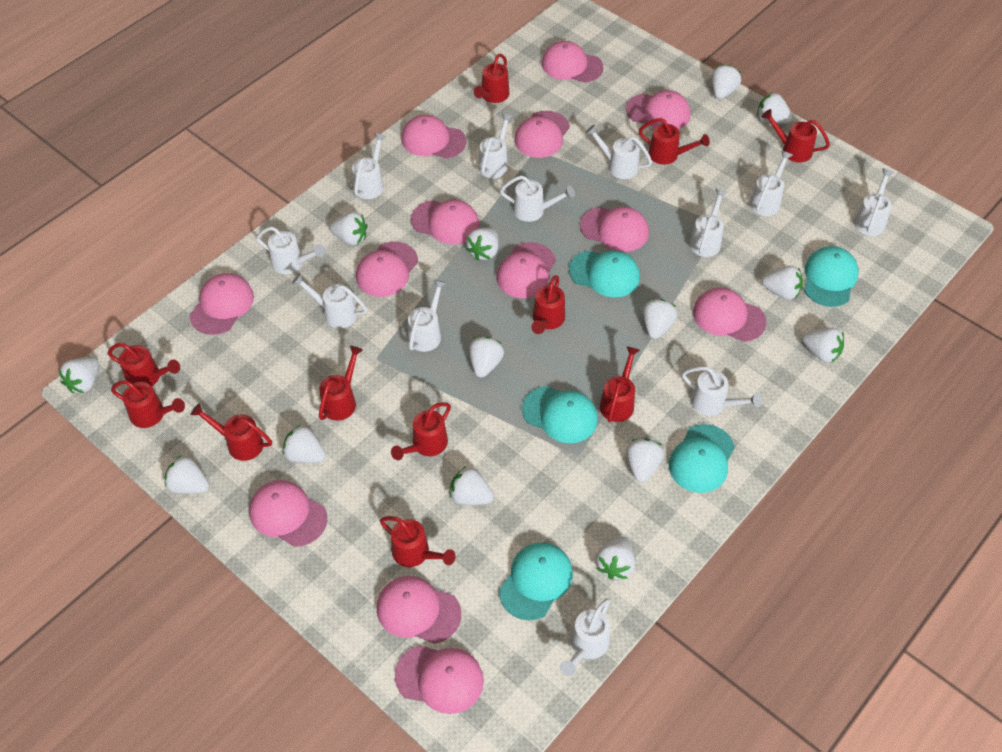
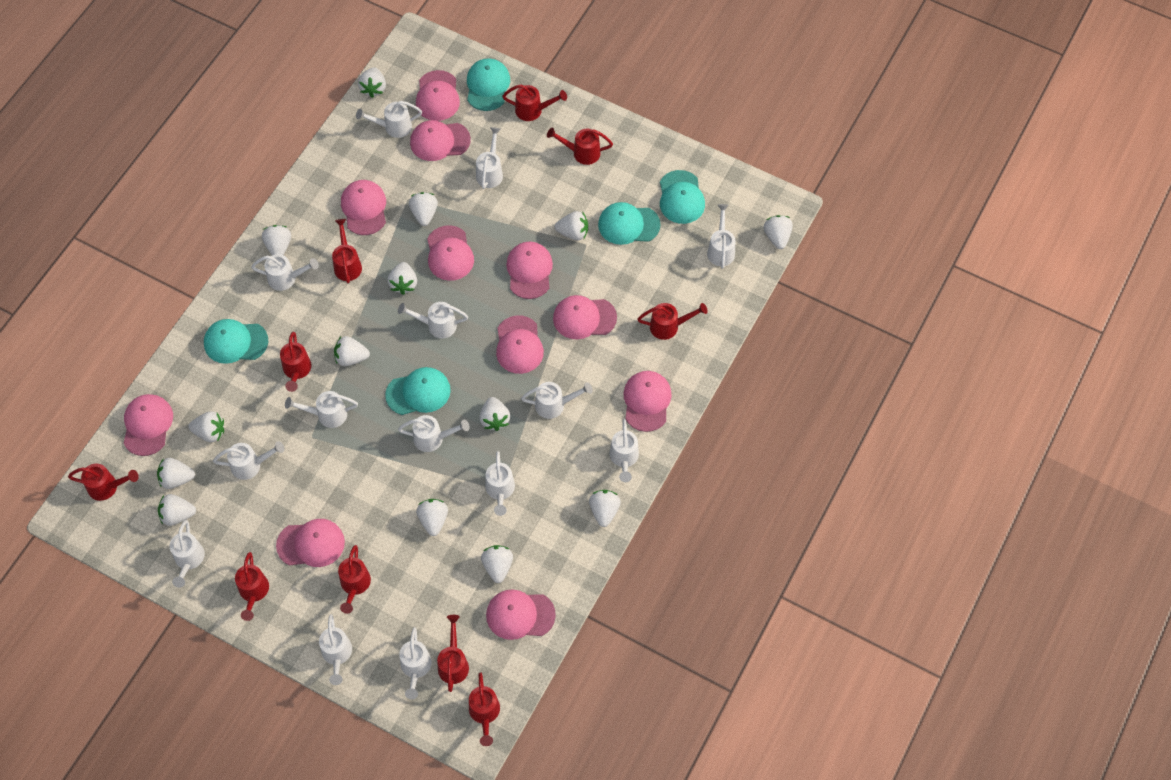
pink cap: [190,273,254,335] [249,480,327,547] [356,242,418,297] [377,576,461,644] [395,645,484,714] [401,115,466,159] [411,200,479,244] [496,242,556,298] [514,111,570,158] [542,41,604,83] [580,207,649,252] [626,90,690,129] [693,288,766,342] = 13 -> [124,394,173,456] [276,519,345,567] [341,180,386,235] [410,120,471,161] [416,70,460,121] [427,225,474,281] [486,589,556,640] [496,315,544,374] [506,242,553,299] [553,295,617,339] [623,371,672,432] = 11
red watering can: [108,343,180,386] [111,380,185,428] [190,403,272,461] [319,346,363,421] [380,516,456,567] [391,402,451,460] [474,54,509,103] [531,275,565,334] [600,346,640,422] [639,118,710,165] [761,109,830,163] = 11 -> [68,464,139,501] [235,552,269,621] [280,332,312,392] [332,219,362,283] [338,545,371,614] [437,615,469,692] [469,672,500,746] [502,84,567,121] [547,128,613,165] [637,303,708,340] = 10
white watering can: [256,227,325,274] [292,273,367,328] [352,133,386,199] [408,279,447,352] [478,113,513,178] [500,176,575,222] [560,598,610,676] [585,125,652,179] [682,366,762,416] [689,188,727,257] [750,151,793,216] [854,168,894,236] = 12 -> [170,520,205,588] [213,441,284,480] [251,254,319,291] [285,391,358,428] [319,614,352,685] [356,101,422,138] [398,302,468,338] [398,415,470,452] [399,627,432,699] [476,127,503,189] [485,451,515,516] [521,382,592,419] [609,419,639,482] [707,204,735,269] = 14

